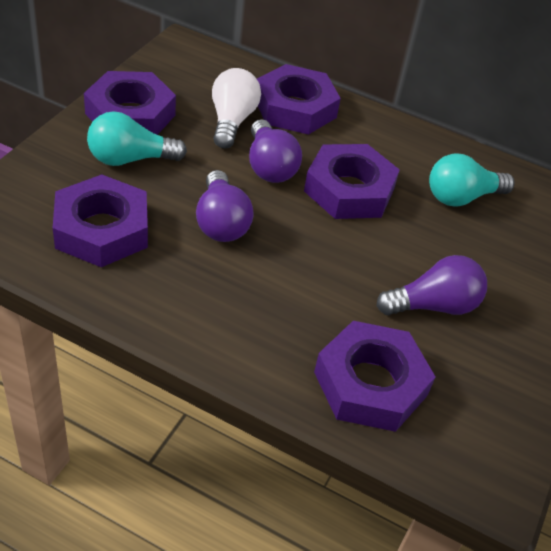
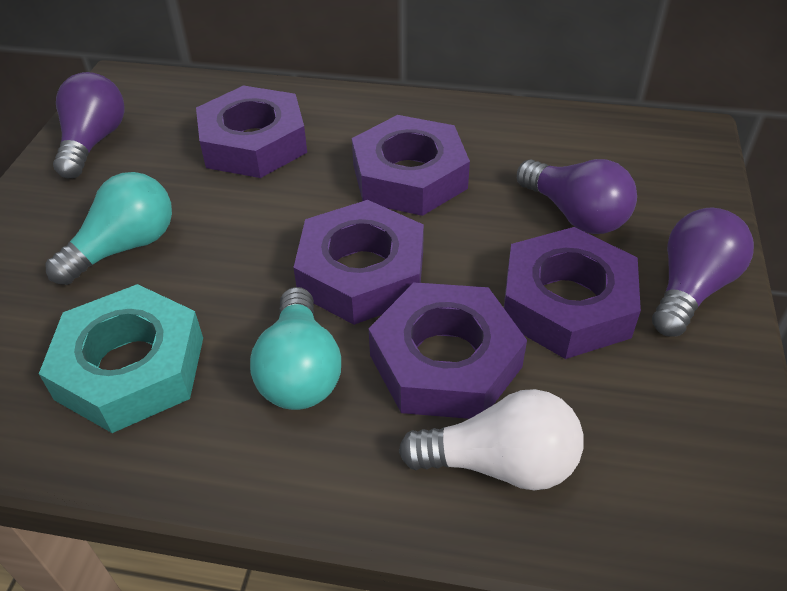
turquoise nut: none = 0 -> [39,284,203,433] = 1

